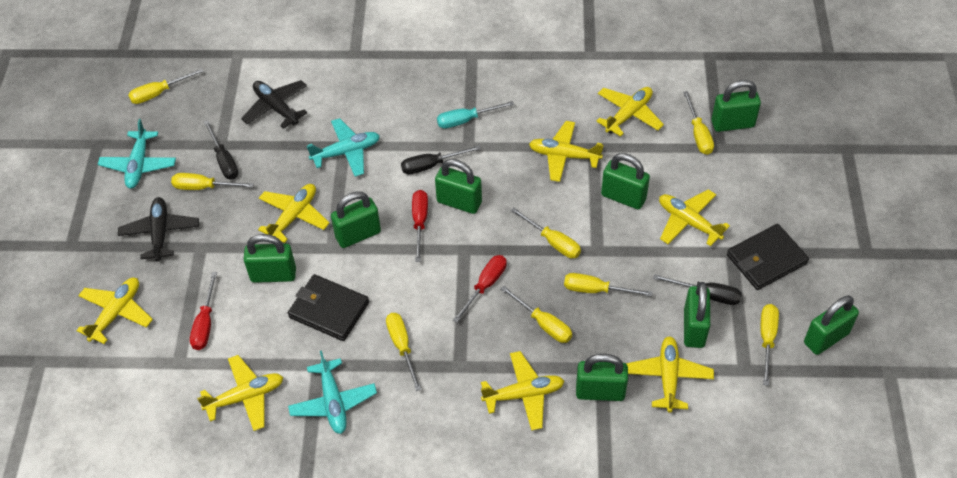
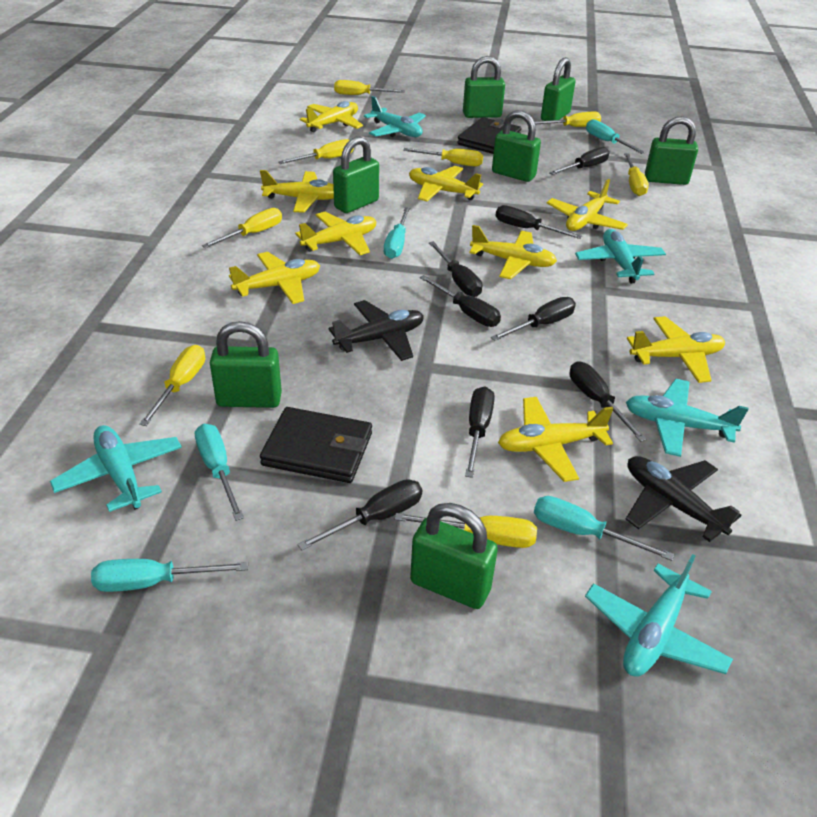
black screwdriver: [204,120,239,180] [401,145,481,175] [653,274,742,305] = 3 -> [297,479,422,550] [419,275,501,327] [429,241,482,297] [465,386,495,478] [491,297,576,341] [496,205,582,239] [549,147,610,175] [570,361,647,442] = 8
green padlock: [244,234,296,283] [331,192,381,248] [435,159,482,214] [576,354,628,401] [601,153,650,210] [684,282,710,348] [711,80,761,132] [804,295,859,355] = 8 -> [210,321,282,408] [333,136,379,213] [410,503,498,609] [463,56,505,118] [492,110,541,182] [541,57,576,121] [645,116,698,185] = 7
red screwdriver: [190,272,217,350] [412,190,428,262] [453,255,507,323] = 3 -> none = 0
turquoise plane: [98,119,176,189] [288,350,377,434] [307,118,380,177] = 3 -> [50,425,182,512] [364,96,426,137] [575,229,666,283] [585,554,733,677] [626,379,748,457] = 5
turquoise screwdriver: [437,101,514,129] = 1 -> [91,559,248,592] [195,424,244,521] [384,207,410,259] [534,496,674,561] [586,119,645,154] = 5
yellow plane: [77,278,153,344] [197,355,283,431] [258,184,329,243] [481,351,564,431] [529,121,604,182] [596,87,664,137] [626,336,714,413] [659,189,730,246] = 8 -> [229,252,320,304] [260,170,334,213] [295,212,377,255] [300,101,363,132] [409,166,483,202] [469,225,557,279] [498,397,614,482] [547,179,628,231] [627,316,725,383] = 9

